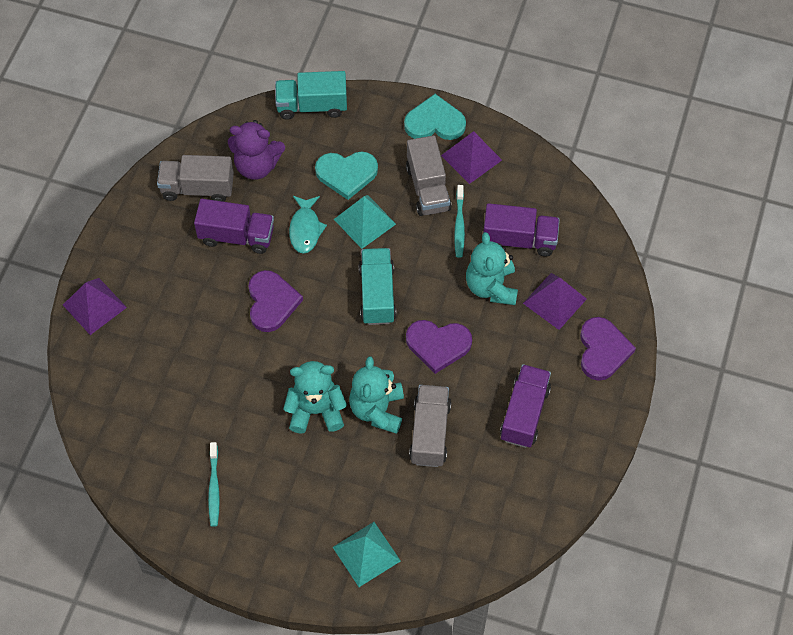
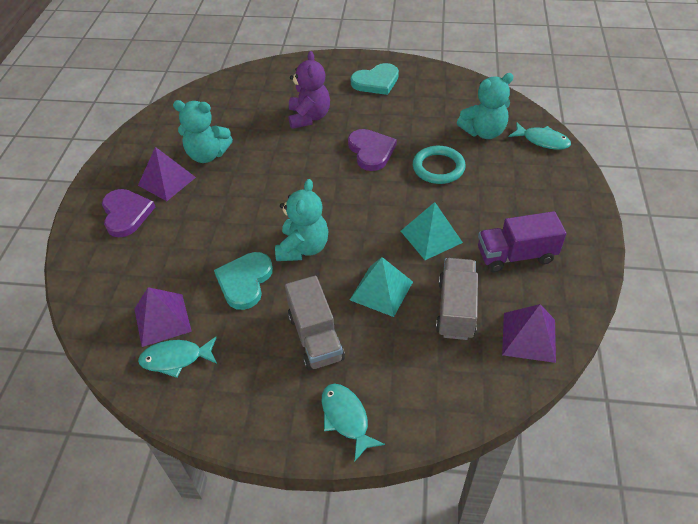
grey truck: [157,155,234,202] [406,135,452,216] [409,385,451,467] = 3 -> [285,276,345,371] [436,258,478,340] = 2
purple heart: [248,270,303,332] [406,320,472,374] [580,317,636,381] = 3 -> [102,189,155,237] [348,129,397,171] = 2
purple truck: [194,199,274,254] [483,203,560,257] [500,364,551,448] = 3 -> [478,211,566,272] = 1
turquoise fish: [289,196,327,254] = 1 -> [138,337,217,378] [322,384,385,461] [509,122,571,150] = 3
turquoise ring: none = 0 -> [413,146,466,184] = 1
turquoise toothbrush: [208,442,220,527] [454,185,465,258] = 2 -> none = 0
turquoise truck: [275,71,347,120] [359,248,396,325] = 2 -> none = 0

